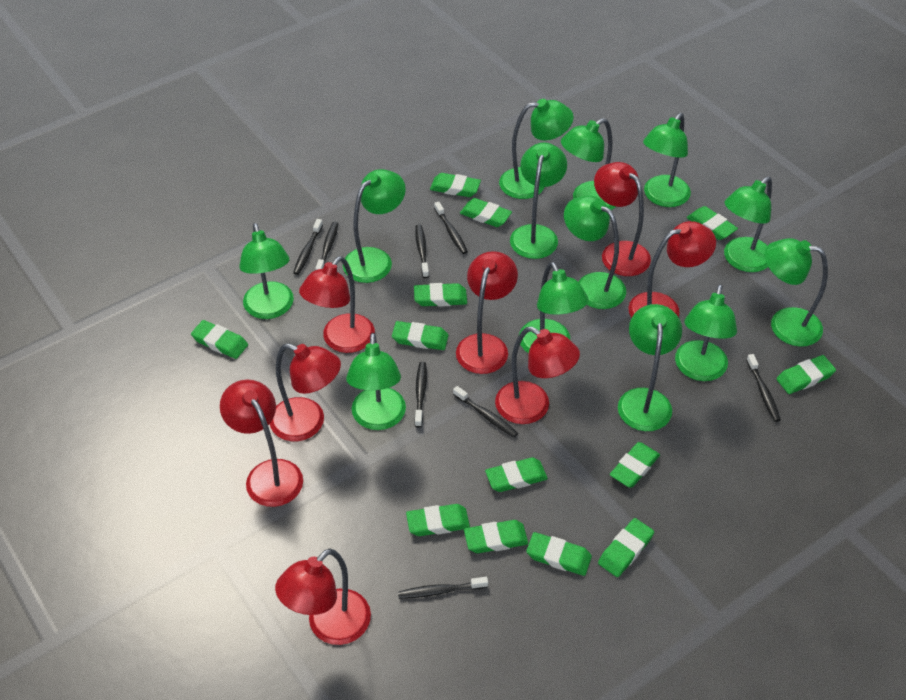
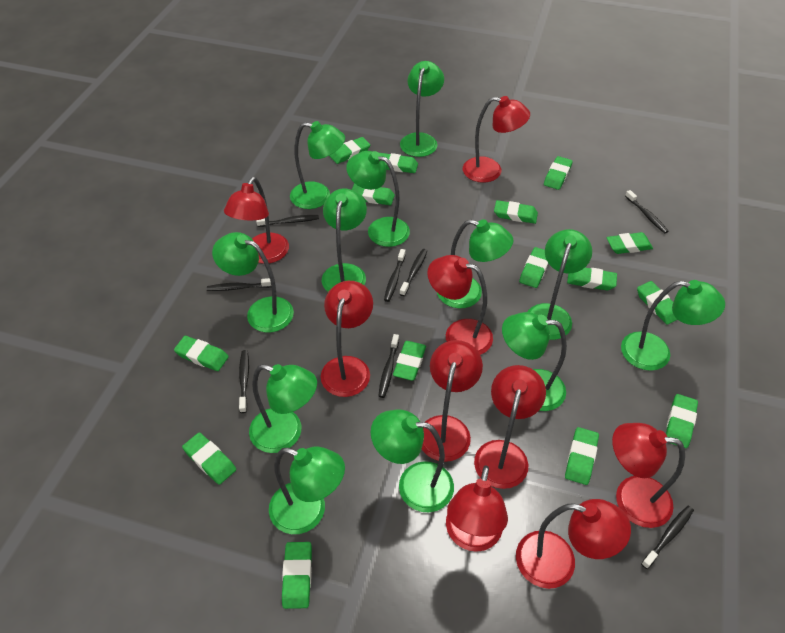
green eraser: [191,320,248,359] [392,321,449,350] [406,504,470,536] [414,283,467,307] [430,173,481,197] [460,198,512,227] [464,520,528,553] [485,457,548,492] [526,532,592,576] [598,518,654,577] [610,442,660,488] [687,206,738,240] [776,355,836,394] = 13 -> [174,336,229,371] [182,432,236,485] [282,542,312,609] [329,137,370,164] [352,183,395,205] [380,153,418,173] [393,341,426,381] [494,200,538,224] [519,247,549,288] [544,156,573,190] [565,427,599,485] [567,268,617,290] [606,232,653,254] [637,281,678,325] [666,394,698,448] = 15
green lamp: [239,223,294,319] [343,169,406,283] [346,333,406,430] [499,99,574,199] [510,142,567,259] [519,262,589,354] [561,118,616,210] [564,195,626,309] [618,304,682,431] [643,113,691,207] [675,284,737,381] [724,176,772,272] [765,238,828,347] = 13 -> [212,232,294,333] [249,364,317,453] [269,447,345,534] [290,121,345,209] [321,189,367,292] [346,151,410,247] [371,409,454,512] [400,61,444,157] [437,219,513,308] [502,312,567,411] [527,229,592,340] [621,280,725,371] = 12
red lamp: [220,380,303,507] [270,343,341,441] [275,548,371,645] [299,256,375,353] [456,251,518,374] [495,327,580,424] [594,162,651,276] [628,221,716,318] = 8 -> [224,177,289,264] [321,281,373,397] [422,340,483,462] [427,255,493,355] [446,465,508,552] [463,96,530,183] [474,365,546,489] [516,499,631,589] [612,423,685,528] = 9

